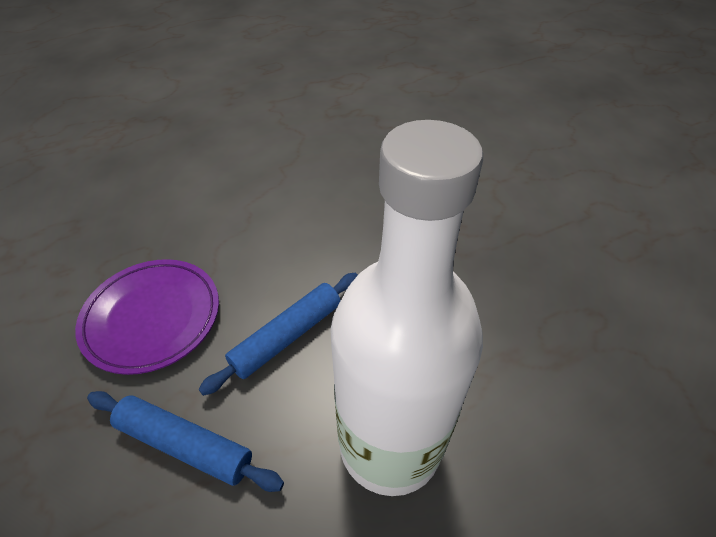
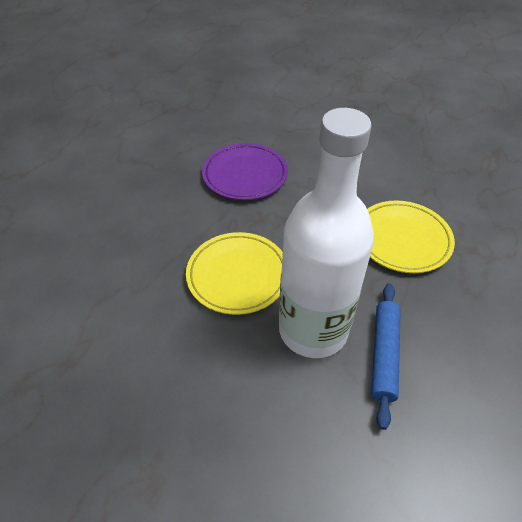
blue rolling pin: [87,391,284,492] [198,273,358,396] = 2 -> [371,283,401,430] = 1
yellow plate: none = 0 -> [186,232,283,315] [367,200,455,273] = 2

